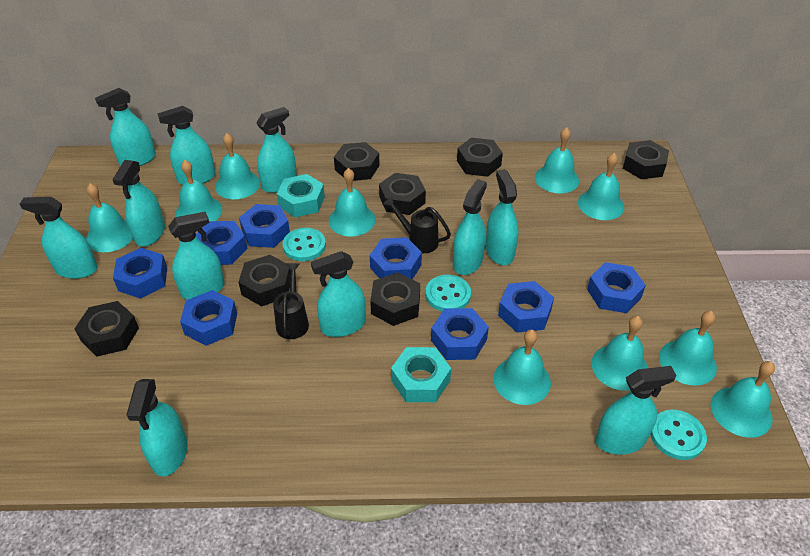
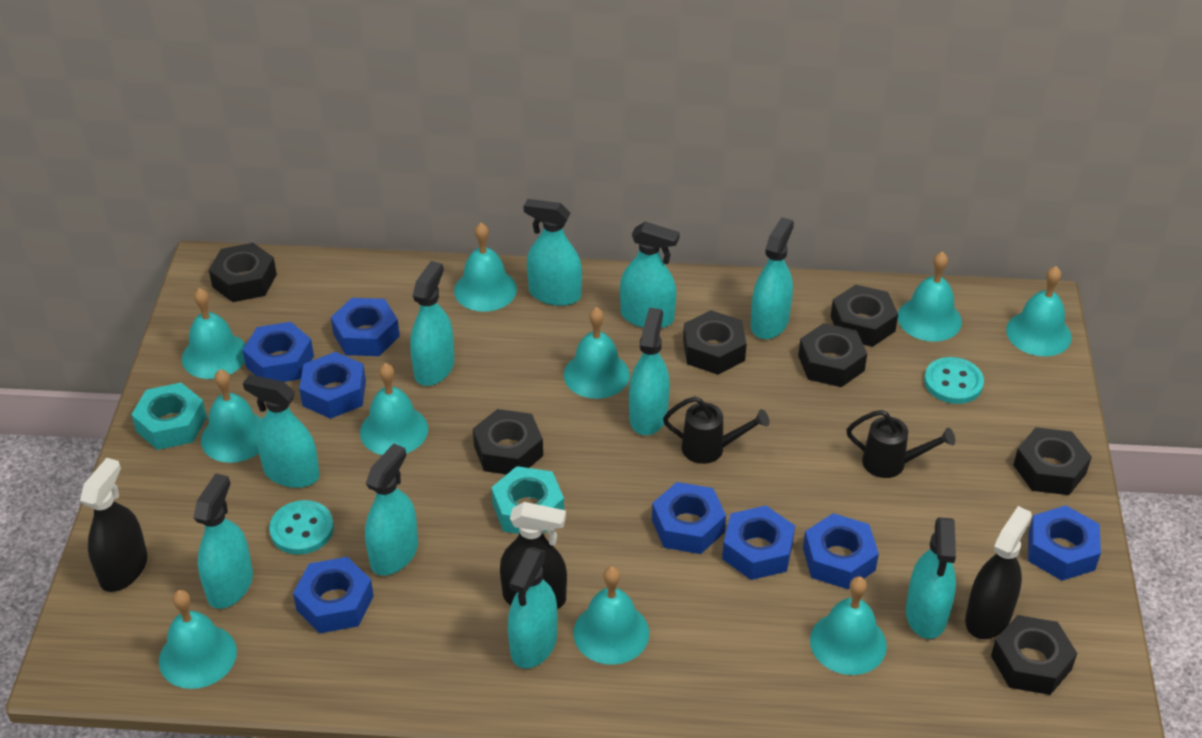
black spray bottle: none = 0 -> [80,458,148,592] [500,502,567,609] [965,506,1032,639] = 3
turquoise button: [283,228,326,261] [426,275,471,311] [650,410,707,460] = 3 -> [269,500,334,554] [924,357,984,404] = 2
turquoise spray bottle: [20,197,98,279] [95,88,156,166] [112,160,165,246] [127,379,188,476] [157,106,215,185] [168,211,225,300] [256,107,297,193] [311,251,366,337] [453,179,487,275] [486,169,519,265] [596,366,676,455] = 11 -> [193,473,253,609] [243,375,319,488] [365,443,418,576] [410,261,454,386] [508,547,557,669] [523,199,582,306] [620,222,680,328] [629,308,670,435] [751,217,794,339] [906,517,956,639] = 10

